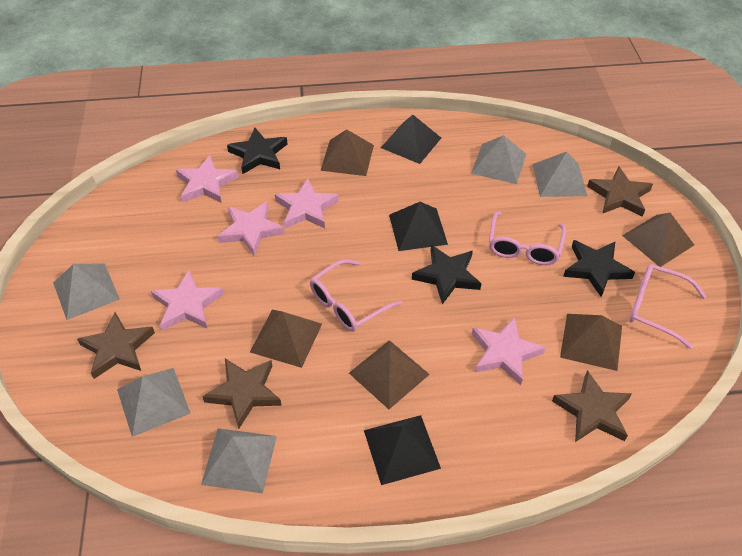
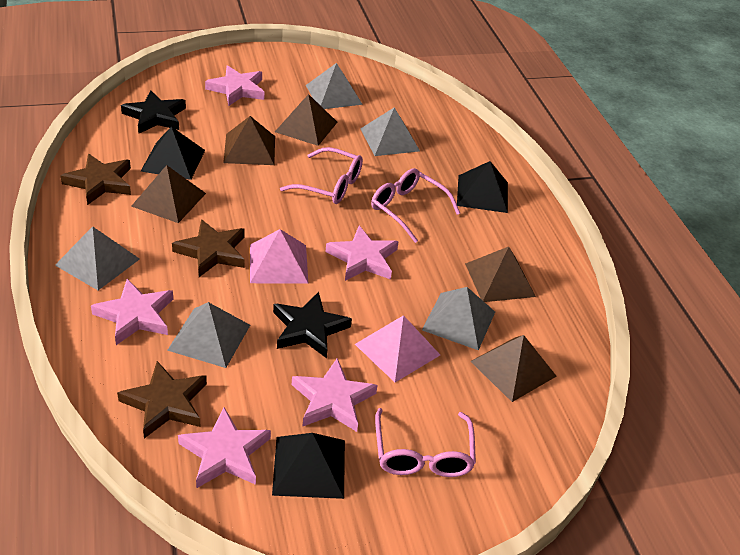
black star: [227,128,287,174] [412,245,482,304] [563,240,635,297] = 3 -> [121,90,186,133] [273,292,352,358] = 2
brown star: [77,312,155,379] [202,358,282,429] [552,370,632,442] [587,167,653,217] = 4 -> [60,154,131,205] [117,361,207,438] [172,219,245,277] = 3
pink pyramid: none = 0 -> [250,229,308,284] [355,315,440,382] = 2

